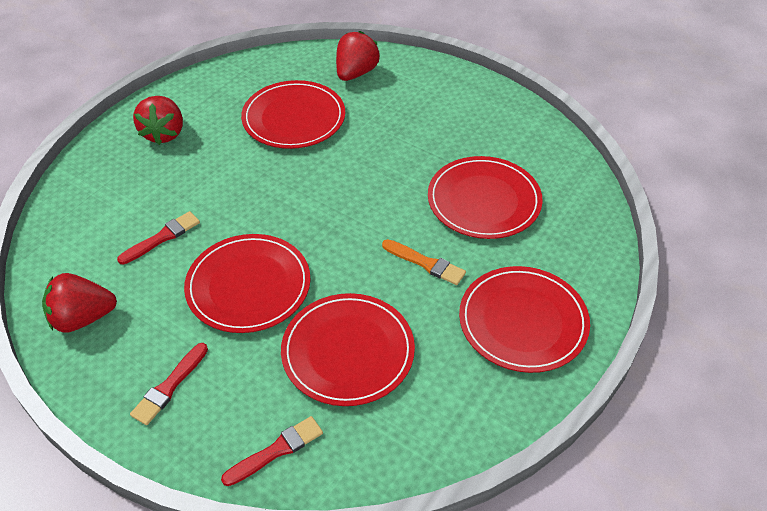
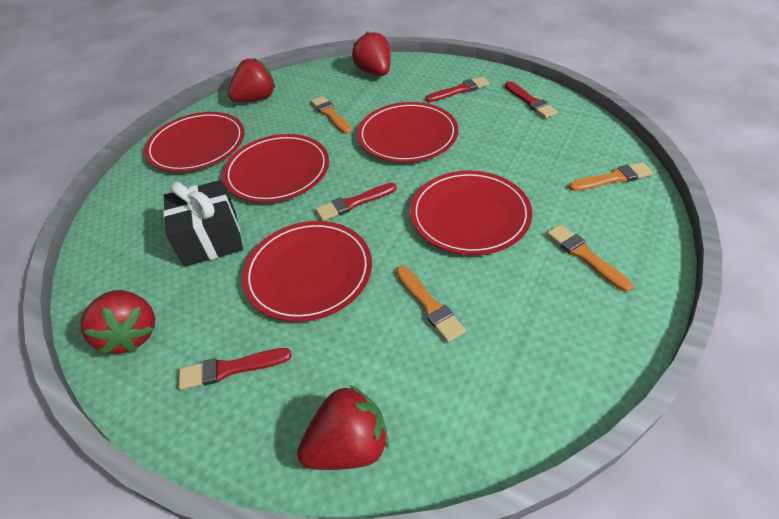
black gift: none = 0 -> [163,180,243,267] = 1
orange brush: [382,239,466,285] = 1 -> [311,96,352,134] [396,266,466,342] [547,224,633,292] [569,162,653,191] = 4
red brush: [117,211,200,265] [130,343,208,425] [221,416,323,486] = 3 -> [179,348,292,390] [316,183,397,221] [425,76,490,102] [505,81,558,118] = 4
red strawberry: [42,273,117,333] [133,96,183,145] [336,31,380,81] = 3 -> [81,290,155,354] [228,58,275,102] [297,385,389,470] [352,31,390,76] = 4

